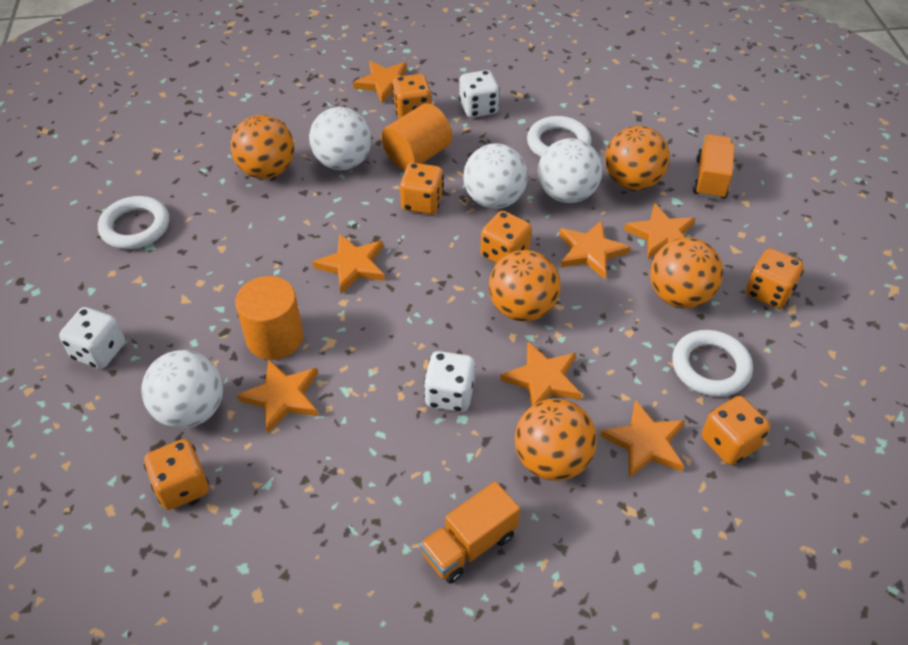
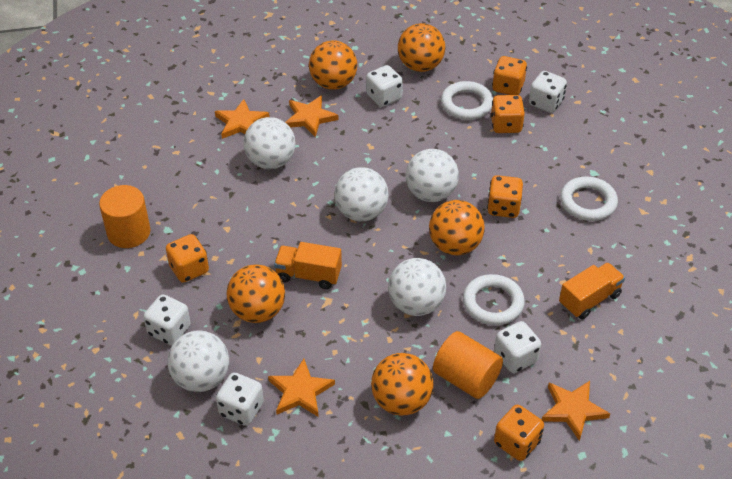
orange dice: [144,439,209,510] [392,74,431,118] [400,163,444,215] [481,211,532,264] [702,396,770,465] [746,248,804,309] = 6 -> [166,234,209,283] [487,175,523,218] [491,95,525,133] [492,56,527,95] [494,405,544,461] = 5
orange star: [237,360,318,433] [313,234,385,294] [353,61,407,103] [500,342,582,406] [559,220,631,279] [600,400,685,478] [624,203,696,259] = 7 -> [215,99,270,139] [268,359,335,417] [285,95,338,137] [542,381,610,441] = 4
white ball: [141,350,223,429] [309,107,372,170] [463,143,528,209] [538,138,602,203] = 4 -> [167,330,229,392] [244,117,295,169] [334,167,389,221] [388,258,446,316] [405,149,459,202] = 5
white dice: [59,307,125,369] [424,351,475,412] [459,70,500,118] = 3 -> [143,294,191,345] [216,373,264,426] [366,65,403,107] [494,321,541,373] [529,71,567,113] = 5

